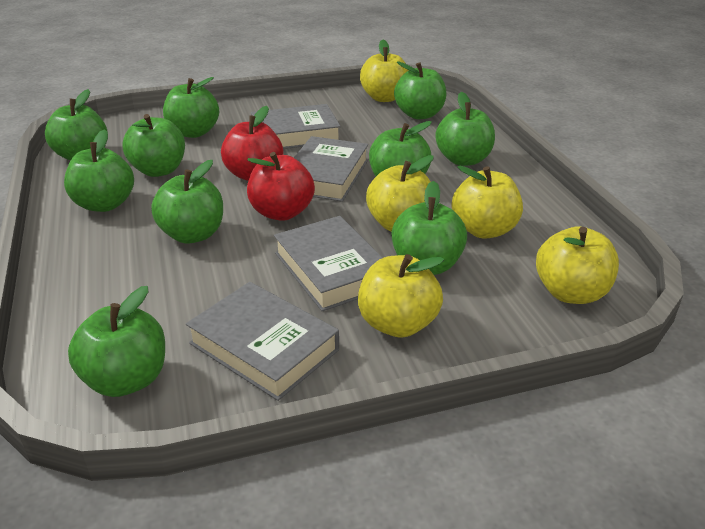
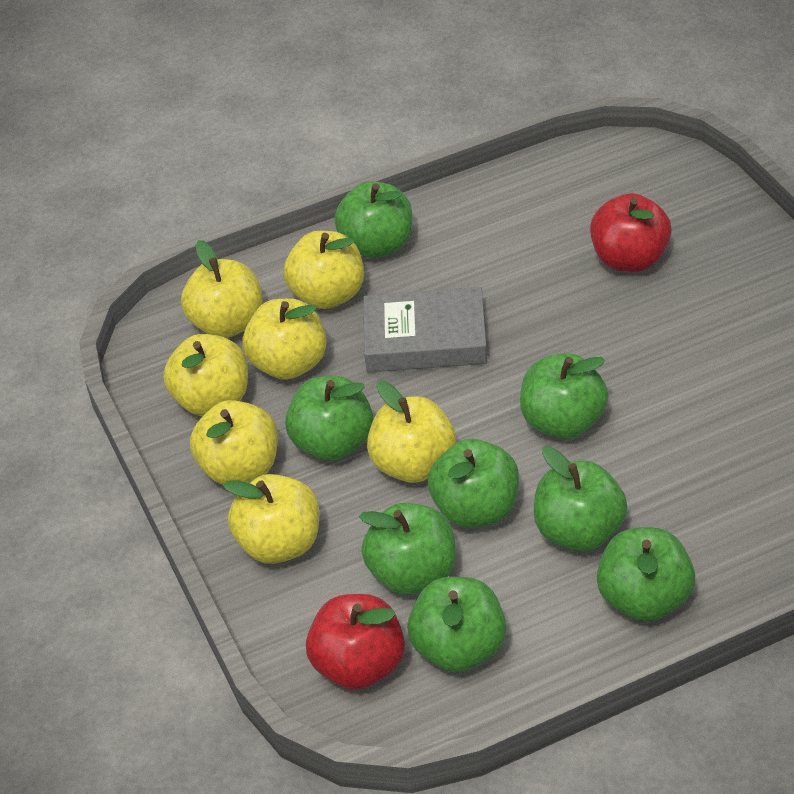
green apple: [45,89,108,160] [64,129,134,212] [68,286,165,397] [122,114,185,177] [151,160,223,244] [163,77,219,138] [369,121,432,176] [392,181,467,275] [394,61,446,119] [435,92,495,166] = 10 -> [285,376,373,461] [334,181,412,258] [359,503,456,595] [407,577,506,672] [428,439,519,528] [520,353,608,439] [534,446,627,551] [597,527,695,622] = 8
grey book: [186,282,339,401] [251,104,341,149] [274,216,383,311] [294,136,368,202] = 4 -> [364,287,488,372] = 1
yellow apple: [358,254,444,338] [360,40,409,102] [366,155,434,232] [452,166,523,239] [536,226,619,304] = 5 -> [163,334,248,416] [181,240,262,338] [190,400,278,485] [223,474,319,564] [243,299,327,380] [284,231,364,309] [367,380,456,483] = 7

